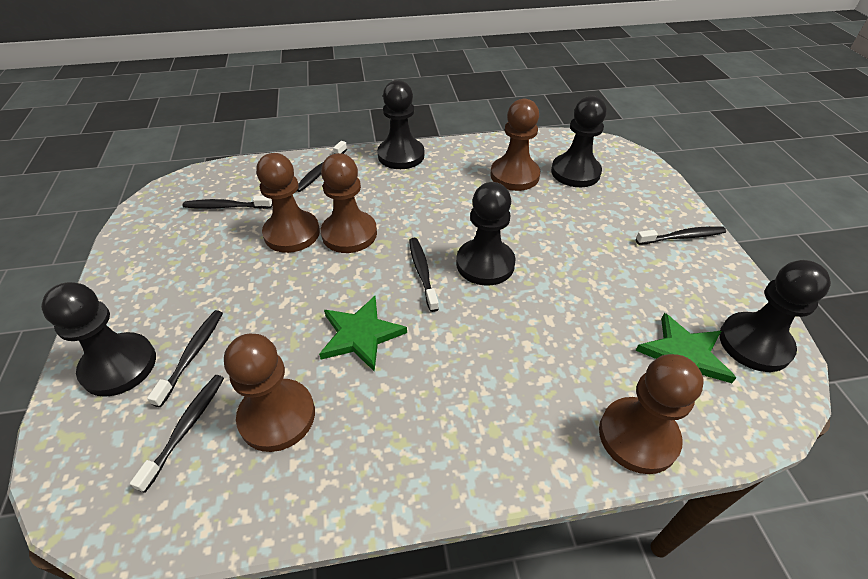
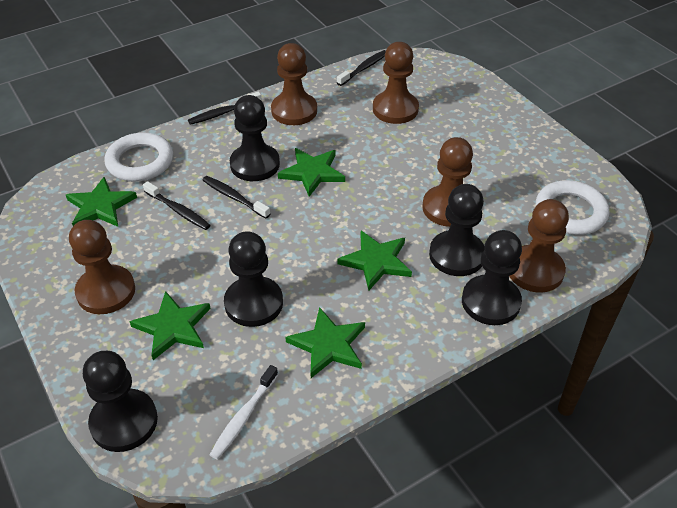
black toothbrush: [130,375,224,493] [147,310,223,407] [182,196,272,209] [297,141,347,192] [409,238,439,312] [636,226,726,245] = 6 -> [143,181,211,230] [188,92,262,125] [203,176,270,219] [337,50,386,86] = 4
green star: [319,296,407,372] [635,313,736,383] = 2 -> [66,177,137,227] [129,291,210,360] [278,148,345,197] [285,307,365,378] [337,231,412,290] = 5
white ring: none = 0 -> [104,133,173,182] [536,180,609,235] = 2
white toothbrush: none = 0 -> [210,365,278,459] = 1

